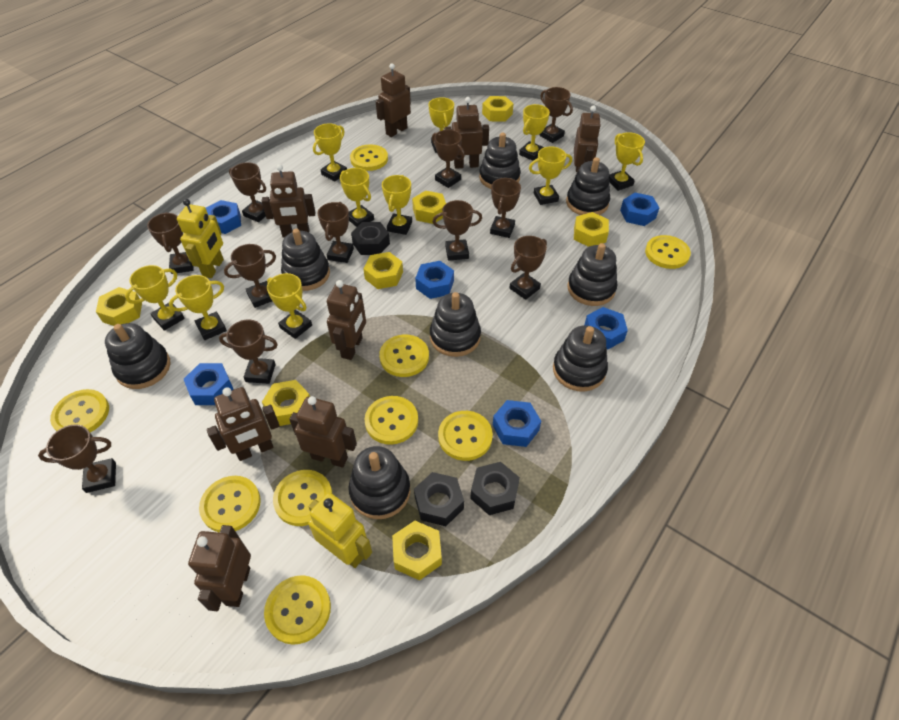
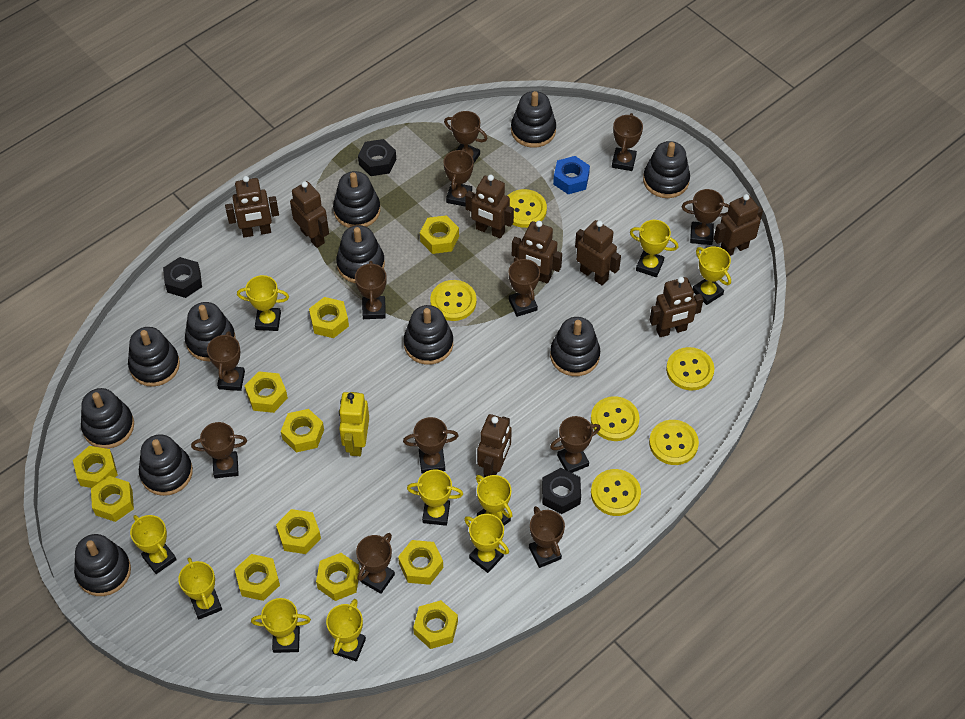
black stacking toy: [105,323,170,389] [281,229,330,291] [348,446,410,519] [430,292,481,357] [479,133,521,189] [553,325,608,391] [566,157,610,215] [567,243,617,306] = 8 -> [74,534,131,596] [81,388,134,449] [128,327,180,387] [139,434,193,496] [185,302,236,361] [333,171,380,228] [336,225,385,283] [404,305,453,365] [511,91,556,148] [550,317,600,376] [643,141,690,198] = 11
blue nut: [184,363,233,405] [206,200,241,234] [415,261,454,299] [493,400,541,447] [584,307,628,349] [620,193,659,226] = 6 -> [553,156,590,194] = 1
brown trophy: [38,424,116,493] [147,212,194,274] [219,320,278,384] [224,244,276,308] [229,162,266,222] [318,202,354,263] [432,130,465,188] [433,200,482,261] [490,178,521,238] [509,236,547,300] [540,87,573,143] = 11 -> [191,422,247,478] [207,331,245,391] [355,261,387,319] [356,533,395,594] [403,417,458,474] [443,148,474,207] [444,111,487,163] [509,257,540,317] [529,506,565,568] [550,416,601,473] [612,113,643,171] [682,189,729,245] = 12
yellow button: [50,389,109,433] [199,476,261,532] [264,575,331,645] [273,470,332,526] [350,144,388,171] [365,396,418,445] [379,335,429,377] [438,411,493,461] [645,235,691,269] = 9 -> [430,280,477,321] [508,189,547,228] [591,396,640,441] [591,469,641,516] [649,420,699,465] [666,347,714,390] = 6
yellow nut: [96,287,142,326] [262,380,310,426] [363,252,403,289] [392,521,442,581] [412,191,446,224] [482,96,513,122] [574,212,609,247] = 7 -> [73,446,118,488] [91,476,134,522] [235,554,280,601] [245,371,288,413] [276,509,321,554] [281,409,324,453] [309,297,349,338] [316,553,360,601] [398,540,443,585] [413,600,458,649] [420,215,459,254] = 11
yellow robot: [177,199,224,278] [308,492,372,568] = 2 -> [339,392,369,456] = 1

